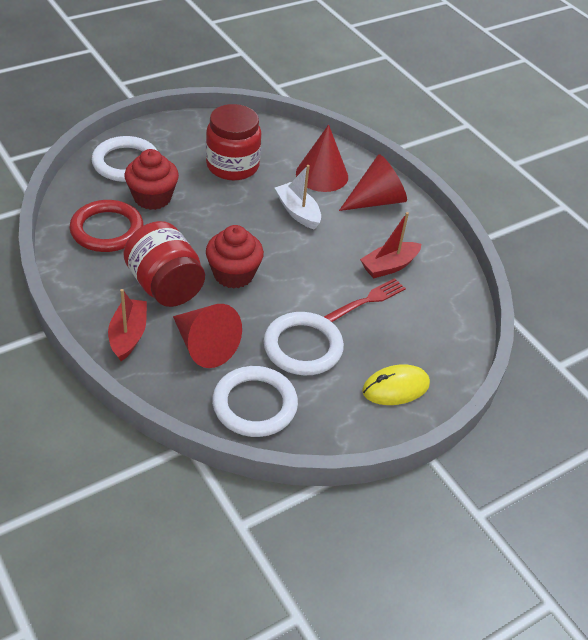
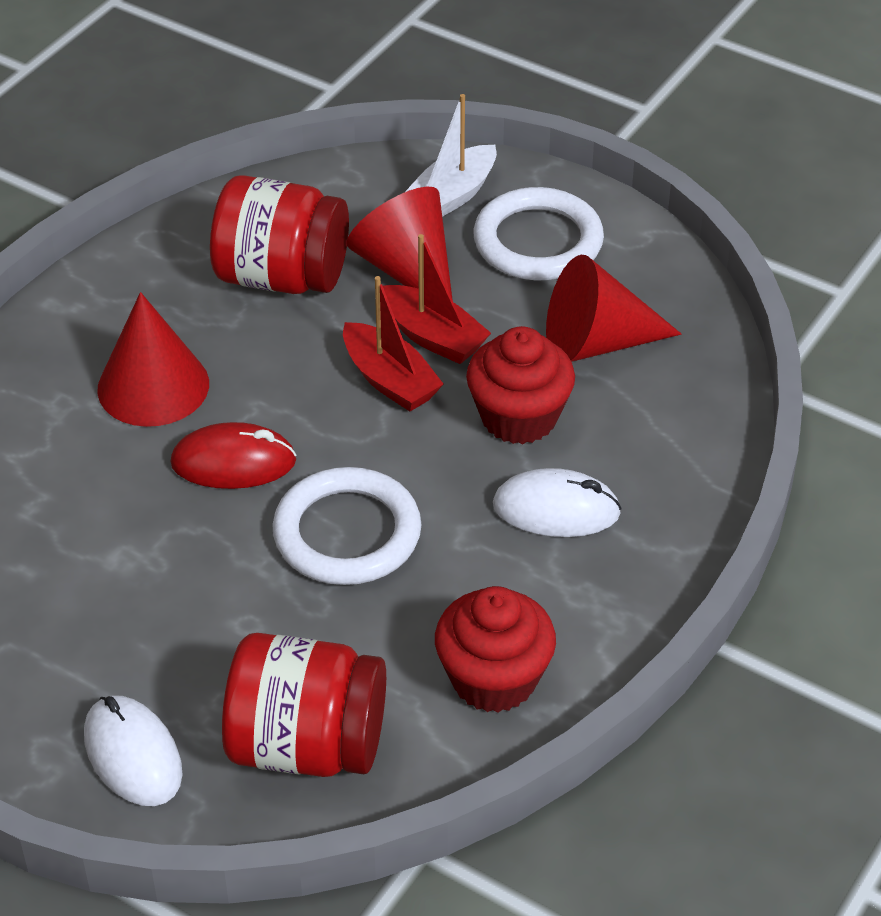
red fork: [324,278,406,322] = 1 -> none = 0
red mouse: none = 0 -> [171,422,297,489] = 1
red ring: [70,200,144,252] = 1 -> none = 0
white mouse: none = 0 -> [84,695,182,806] [493,468,622,537] = 2
white ring: [92,136,158,182] [212,366,298,437] [263,312,344,375] = 3 -> [272,467,421,585] [474,187,604,280] = 2
yellow mouse: [362,364,430,405] = 1 -> none = 0

